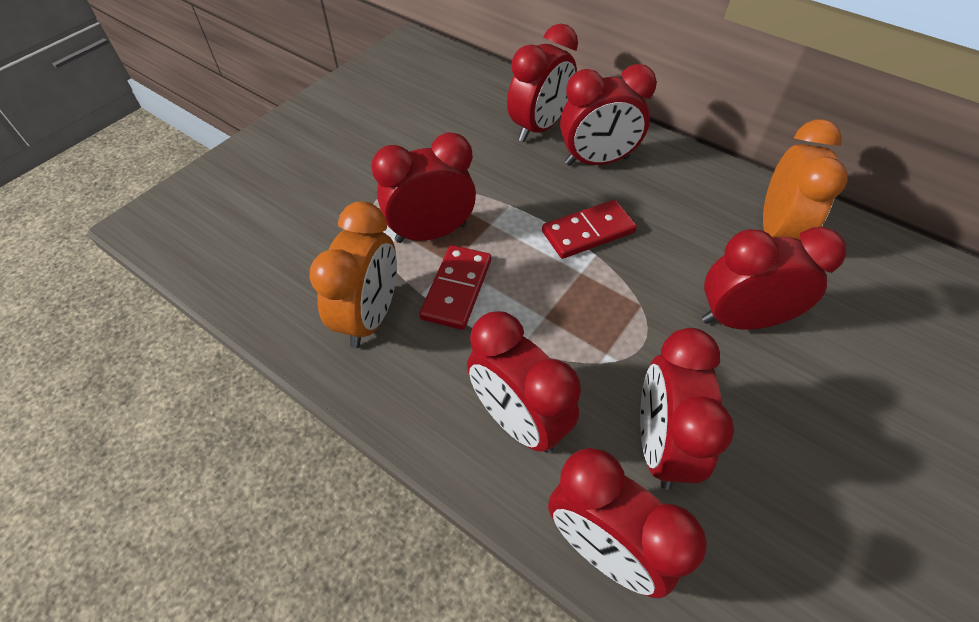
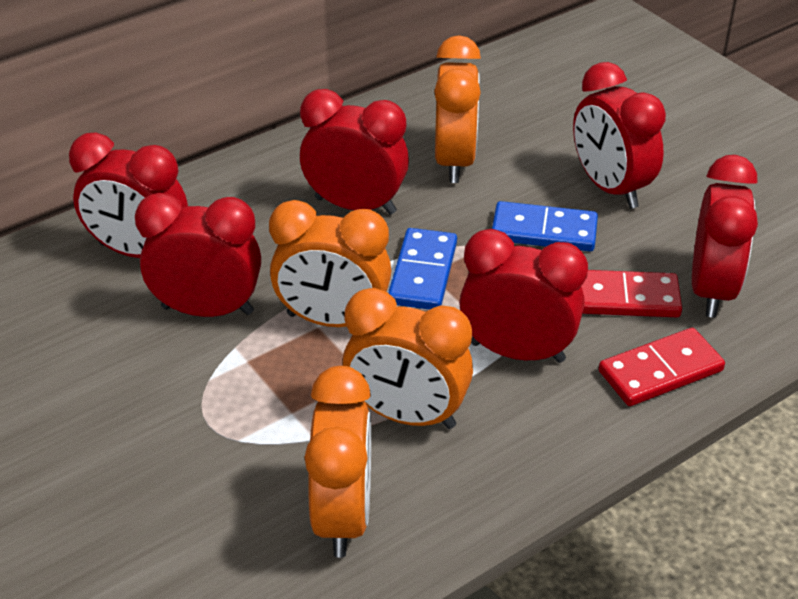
blue domino: none = 0 -> [388,228,457,310] [492,201,598,252] = 2
orange clock: [309,201,397,348] [763,119,848,240] = 2 -> [269,200,391,327] [305,366,371,558] [343,288,473,429] [434,35,481,183] = 4
red clock: [371,132,476,243] [467,311,581,453] [507,24,578,142] [548,448,707,598] [560,64,657,166] [640,328,734,490] [702,227,846,330] = 7 -> [69,132,188,258] [135,193,261,317] [300,89,409,215] [459,229,588,363] [573,62,666,209] [692,155,758,318] = 6

